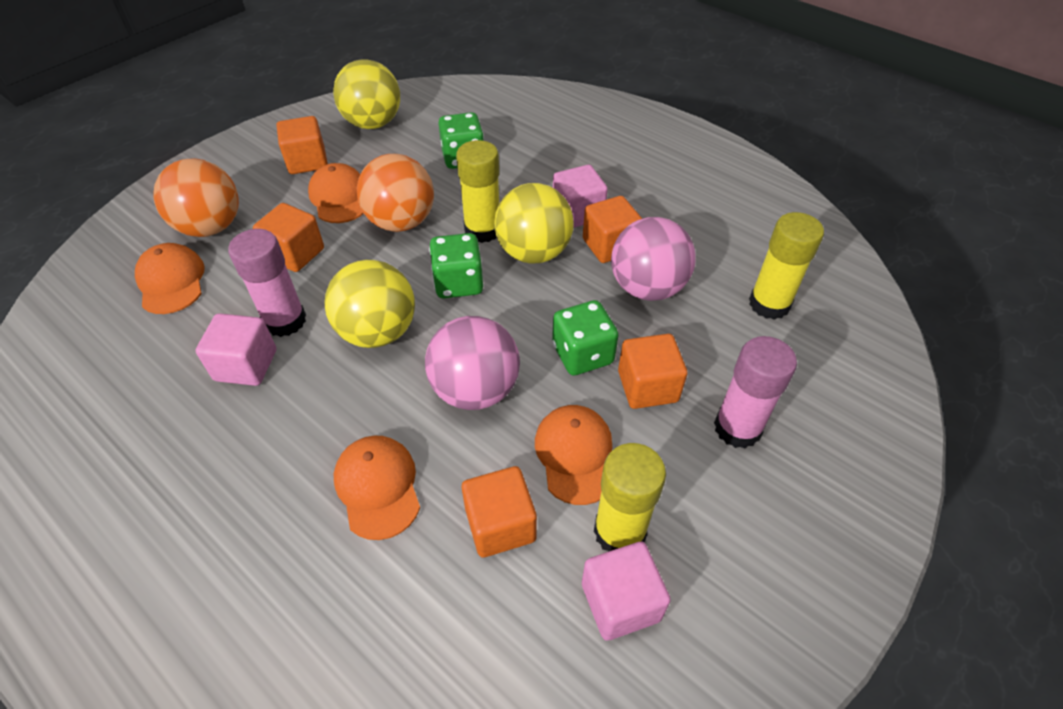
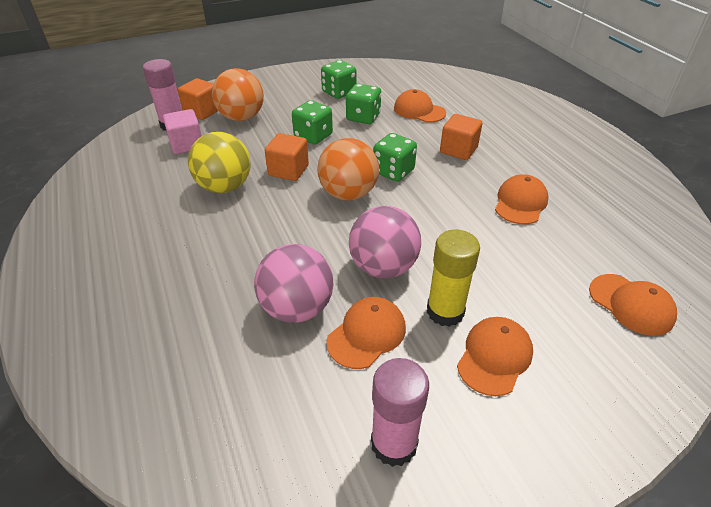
green dice: [429,233,483,298] [438,112,484,169] [552,300,619,376] = 3 -> [292,100,333,144] [321,60,356,99] [346,84,381,124] [373,133,417,182] = 4
orange cap: [135,243,205,314] [308,163,364,223] [334,436,420,540] [535,405,612,505] = 4 -> [326,297,406,369] [394,89,446,123] [457,317,533,396] [495,174,548,224] [589,274,677,336] = 5
orange cube: [253,203,324,272] [277,116,328,174] [462,466,537,558] [583,196,642,263] [618,334,687,409] = 5 -> [178,78,218,120] [265,133,309,181] [440,114,482,160] = 3
pink cube: [195,313,276,386] [553,165,608,228] [582,542,671,641] = 3 -> [163,109,202,154] = 1
yellow ball: [324,260,415,348] [333,59,400,129] [494,183,574,264] = 3 -> [188,132,251,193] = 1
yellow glue stick: [456,140,499,243] [594,443,666,552] [749,212,824,320] = 3 -> [427,229,480,327] = 1

